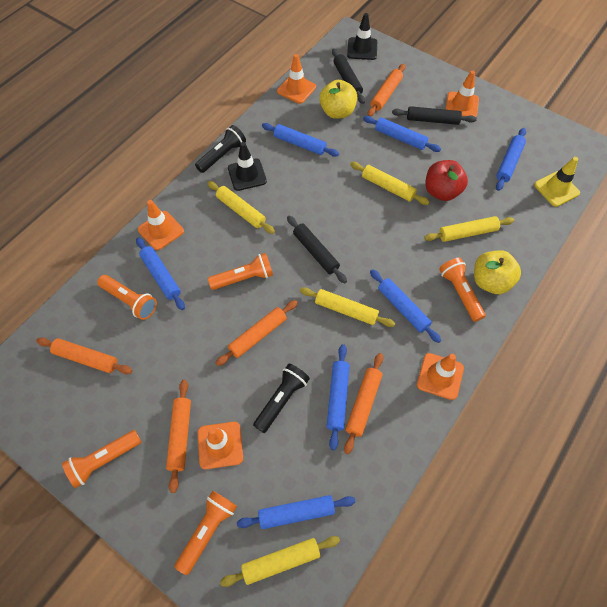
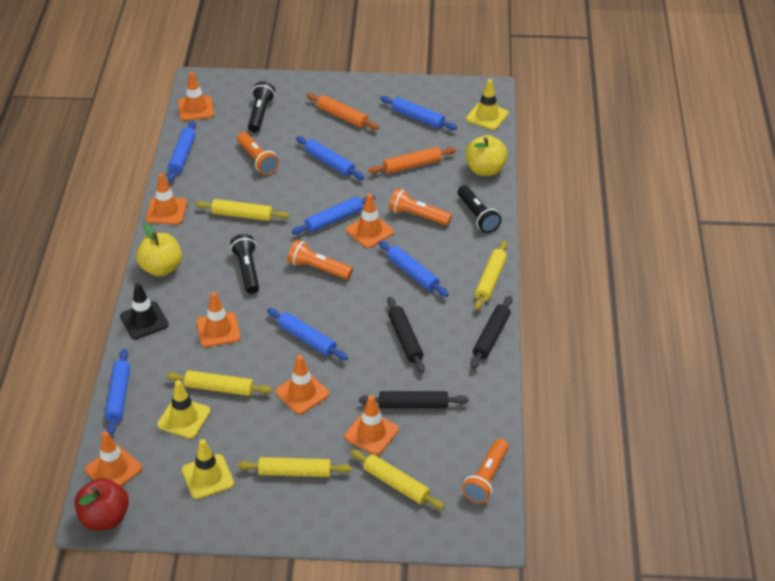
black flashlight: [195,125,246,173] [253,364,310,433] = 2 -> [230,234,259,294] [248,82,275,132] [458,185,501,233] = 3
black traffic cone: [228,142,267,191] [347,13,377,60] = 2 -> [120,283,168,339] = 1
orange flashlight: [62,430,141,488] [97,275,157,320] [175,491,237,575] [208,253,273,290] [439,258,486,322] = 5 -> [237,132,279,175] [288,240,353,280] [389,188,452,226] [462,439,509,503] = 4
orange rolling pin: [36,338,132,374] [166,380,191,493] [216,300,298,366] [344,353,383,454] [368,64,405,116] = 5 -> [307,93,379,130] [369,147,456,174] = 2
orange traffic cone: [138,200,184,250] [198,422,243,469] [277,54,316,104] [417,353,464,400] [445,70,479,117] = 5 -> [85,431,142,486] [146,173,187,224] [178,72,214,121] [196,292,241,347] [275,355,329,414] [345,395,399,455] [346,194,394,248] = 7
yellow traffic cone: [534,157,580,207] = 1 -> [157,380,211,439] [182,439,234,499] [466,79,509,130] = 3

